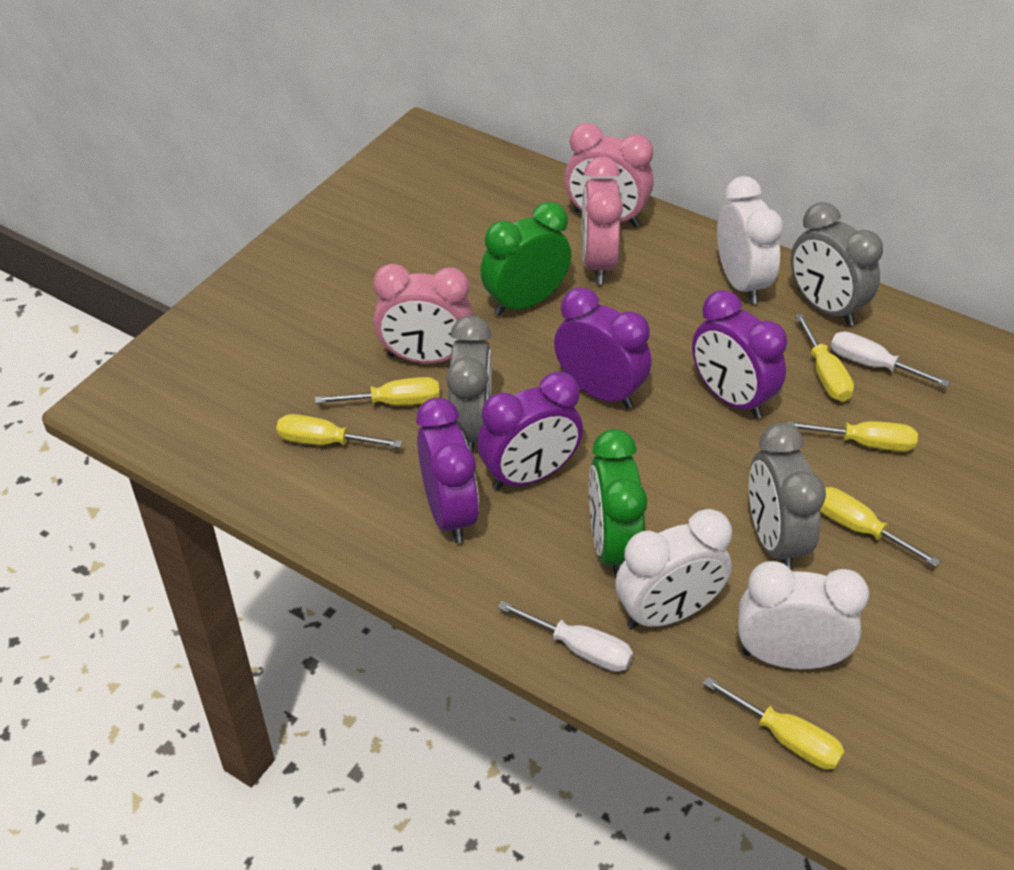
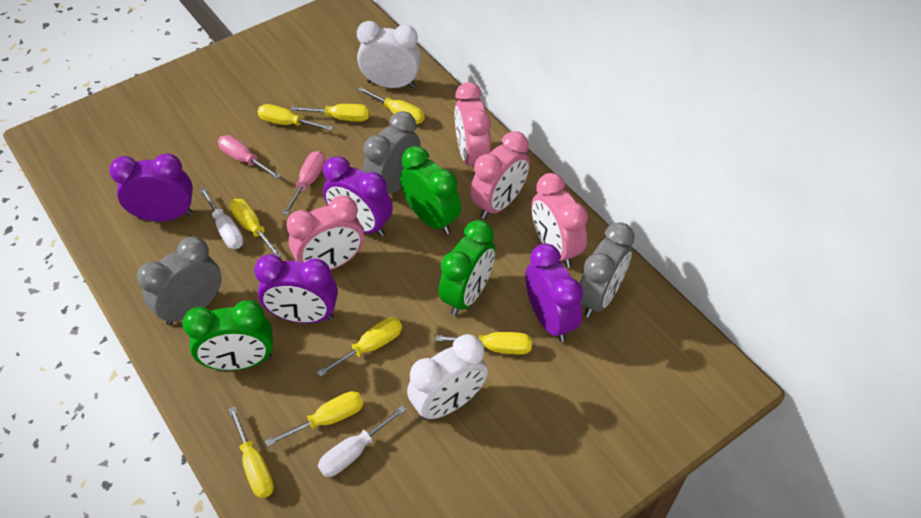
green clock: [480,202,571,316] [589,429,647,579] = 2 -> [182,300,273,371] [400,146,461,234] [439,220,495,316] = 3
pink clock: [374,264,473,363] [565,123,654,227] [582,156,623,284] = 3 -> [286,195,364,270] [454,82,491,173] [470,131,530,219] [531,173,588,268] = 4
pink screwdriver: none = 0 -> [218,135,281,179] [282,151,325,216] = 2
white clock: [615,509,732,629] [717,176,783,304] [738,561,869,670] = 3 -> [357,21,421,88] [407,334,488,420] = 2
yellow screwdriver: [276,414,403,448] [315,377,440,406] [703,677,845,770] [787,421,918,452] [795,314,854,402] [820,487,940,567] = 6 -> [228,406,274,498] [230,199,282,257] [258,104,333,131] [265,391,363,446] [291,104,370,122] [317,317,402,377] [358,87,425,124] [435,332,532,354] = 8

